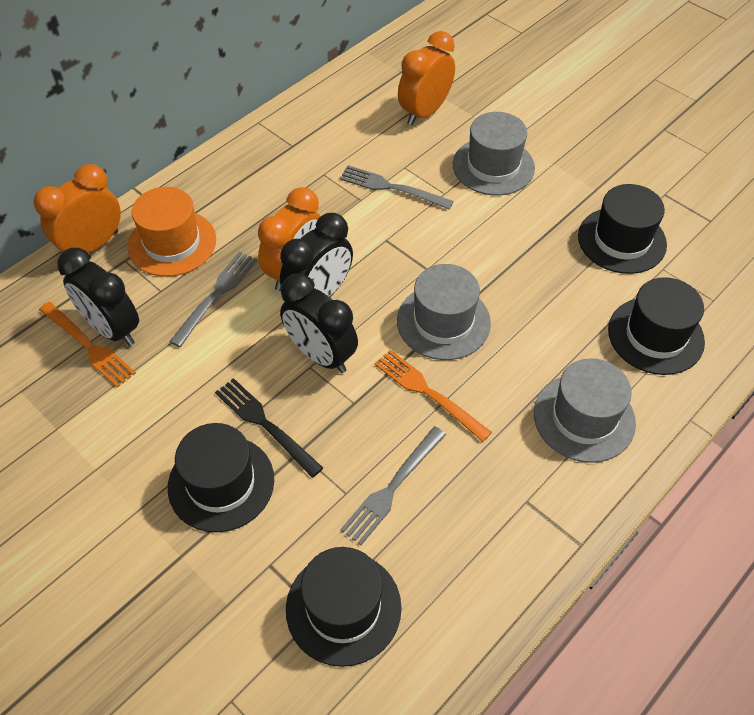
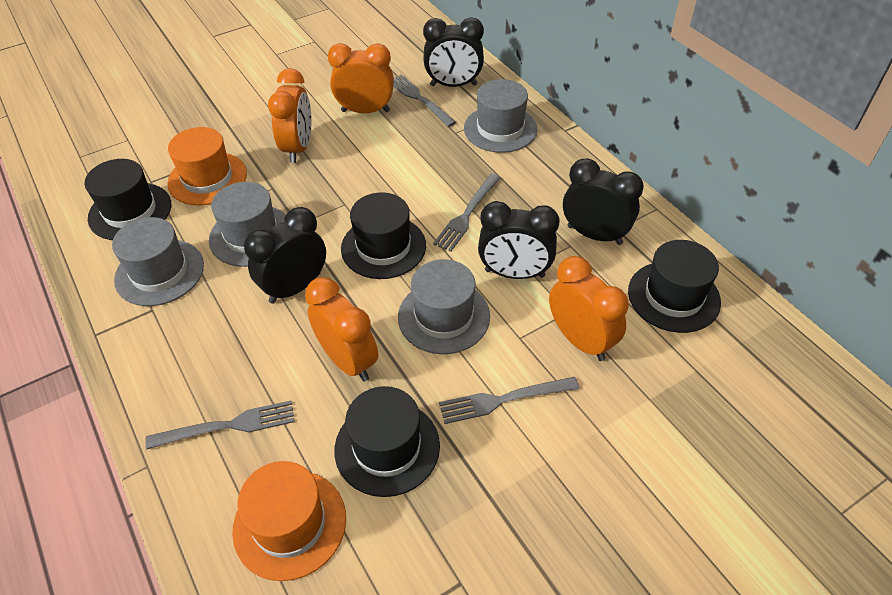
black clock: [57,248,139,346] [280,213,353,297] [280,274,358,373] = 3 -> [244,207,326,304] [423,17,484,87] [478,201,560,279] [563,158,644,245] = 4
black fork: [215,378,323,478] = 1 -> none = 0
grey fork: [169,252,257,347] [340,165,454,209] [340,427,446,545] = 3 -> [145,401,294,450] [393,75,456,127] [433,174,500,252] [439,377,579,424] = 4
grey hat: [397,264,491,360] [453,112,535,195] [534,358,636,463] = 3 -> [112,217,204,306] [209,182,286,267] [398,259,490,354] [464,79,537,153] = 4
orange clock: [33,164,121,253] [258,187,321,291] [398,31,455,125] = 3 -> [268,68,311,163] [305,277,378,382] [328,43,394,113] [549,256,629,361] = 4
orange fork: [39,302,136,388] [374,350,492,442] = 2 -> none = 0
orange hat: [127,187,216,277] = 1 -> [167,127,247,205] [232,461,346,581] = 2

